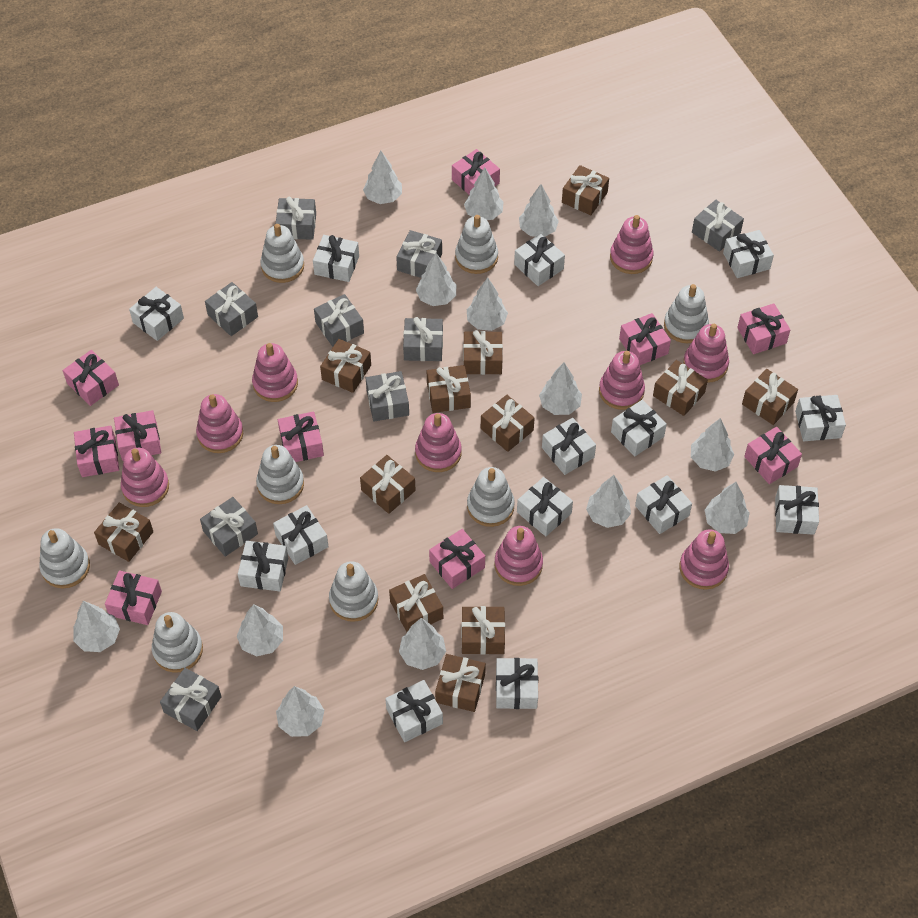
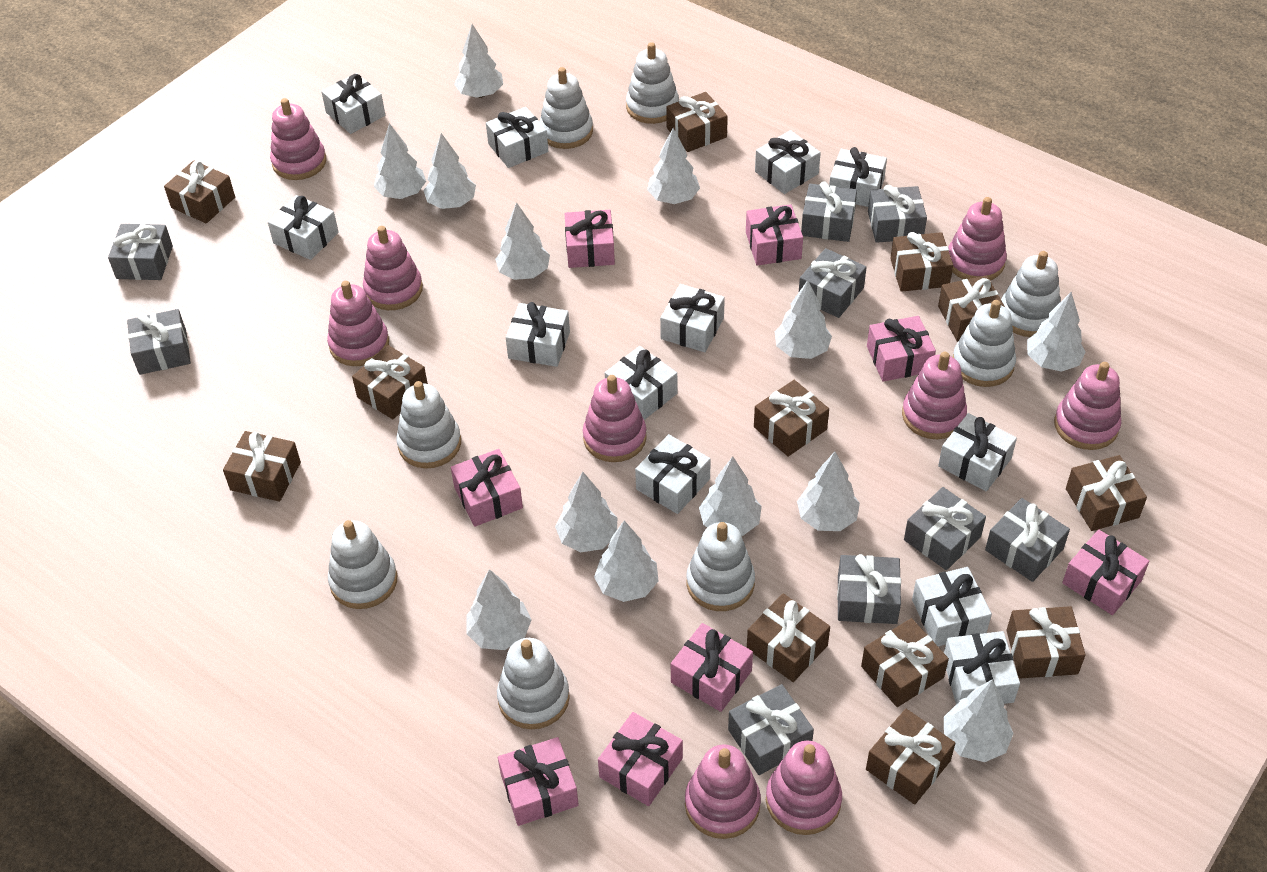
pink gift: [63,350,119,406] [74,426,119,477] [105,570,162,625] [114,410,161,461] [278,411,324,462] [429,529,485,589] [452,149,500,195] [619,313,671,365] [737,303,790,354] [744,427,802,484] = 10 -> [451,449,523,527] [498,737,579,826] [565,210,615,268] [598,712,683,806] [671,623,753,712] [746,204,803,266] [867,316,936,382] [1062,530,1149,615] = 8
white gift: [129,287,184,341] [238,541,288,591] [273,505,329,565] [313,235,359,282] [385,680,443,742] [496,658,538,709] [514,233,565,286] [517,477,573,536] [542,418,596,475] [611,400,667,456] [635,475,692,534] [723,230,774,278] [775,485,819,535] [795,395,846,441] = 14 -> [268,195,339,260] [321,73,385,134] [486,107,548,168] [506,302,570,367] [605,346,677,420] [635,434,711,514] [660,284,725,352] [755,130,821,194] [829,147,887,207] [912,567,992,646] [938,413,1017,491] [944,631,1020,704] = 12

